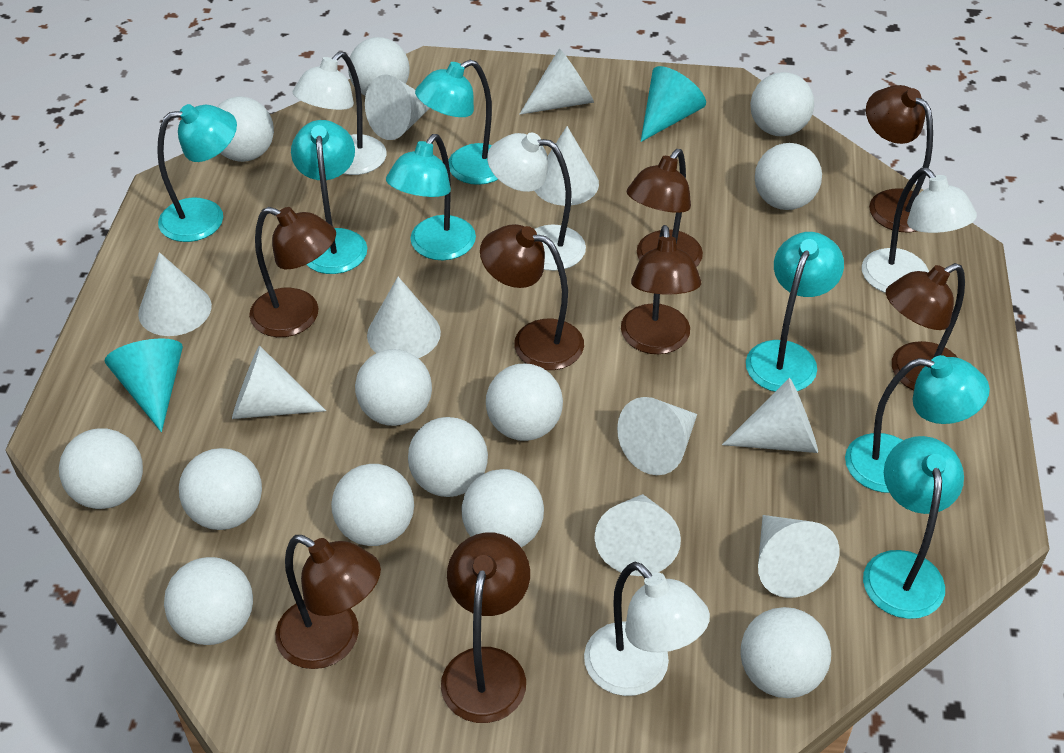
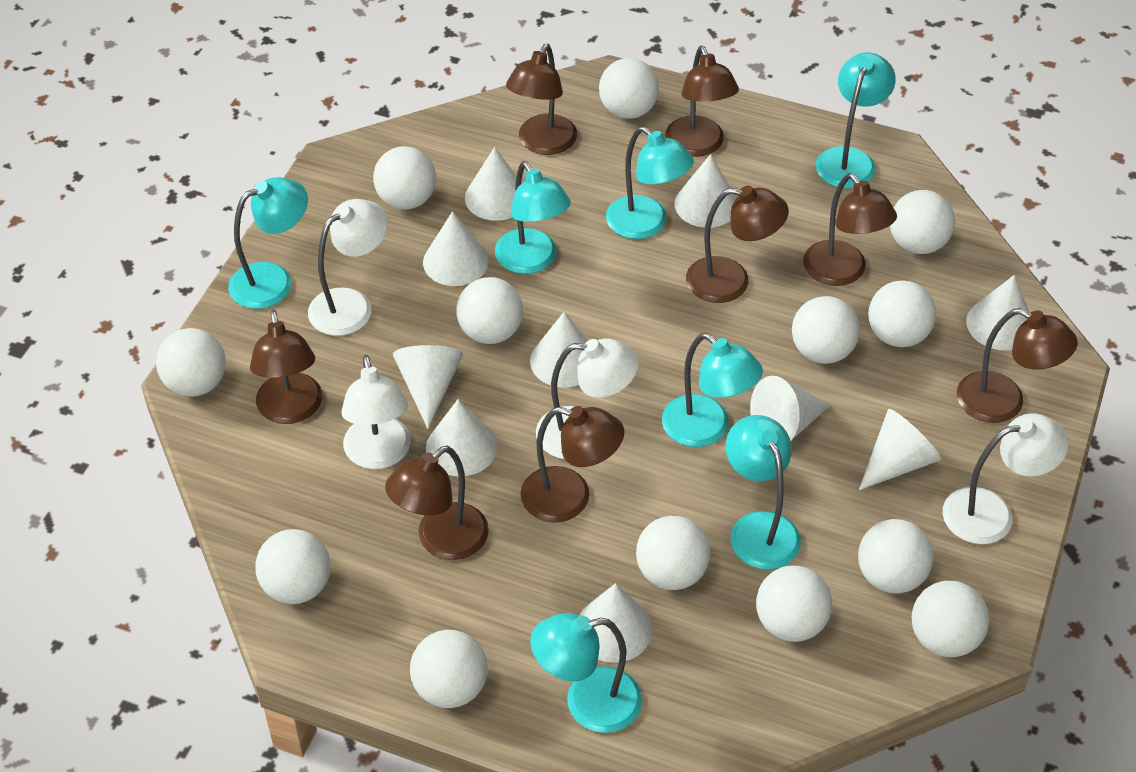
turquoise cone: [104,338,183,432] [641,66,706,142] = 2 -> none = 0

